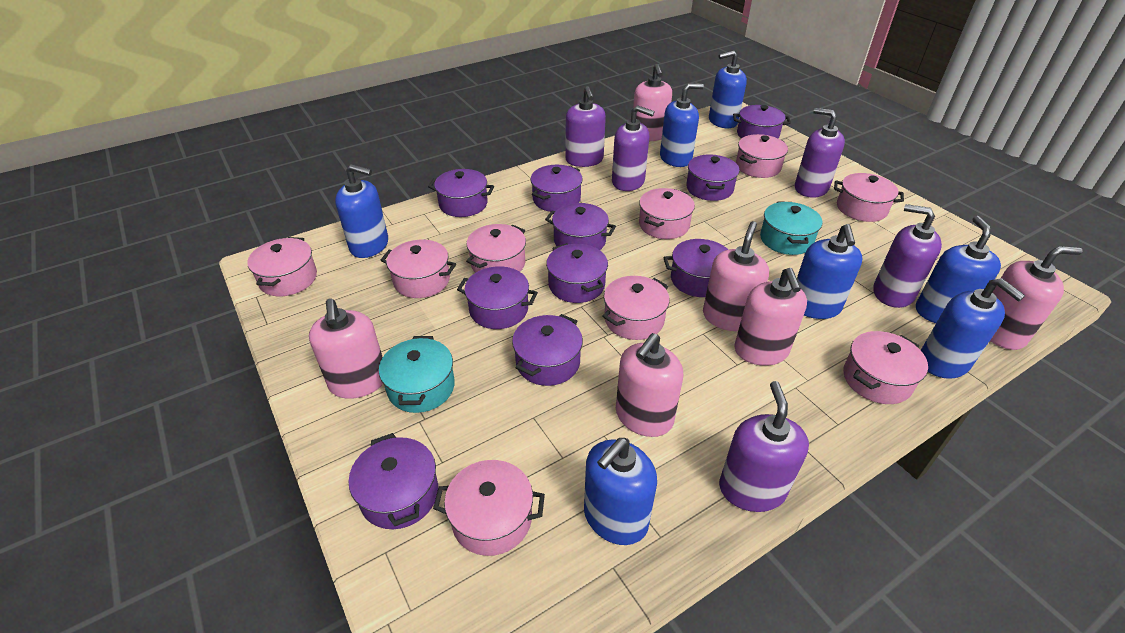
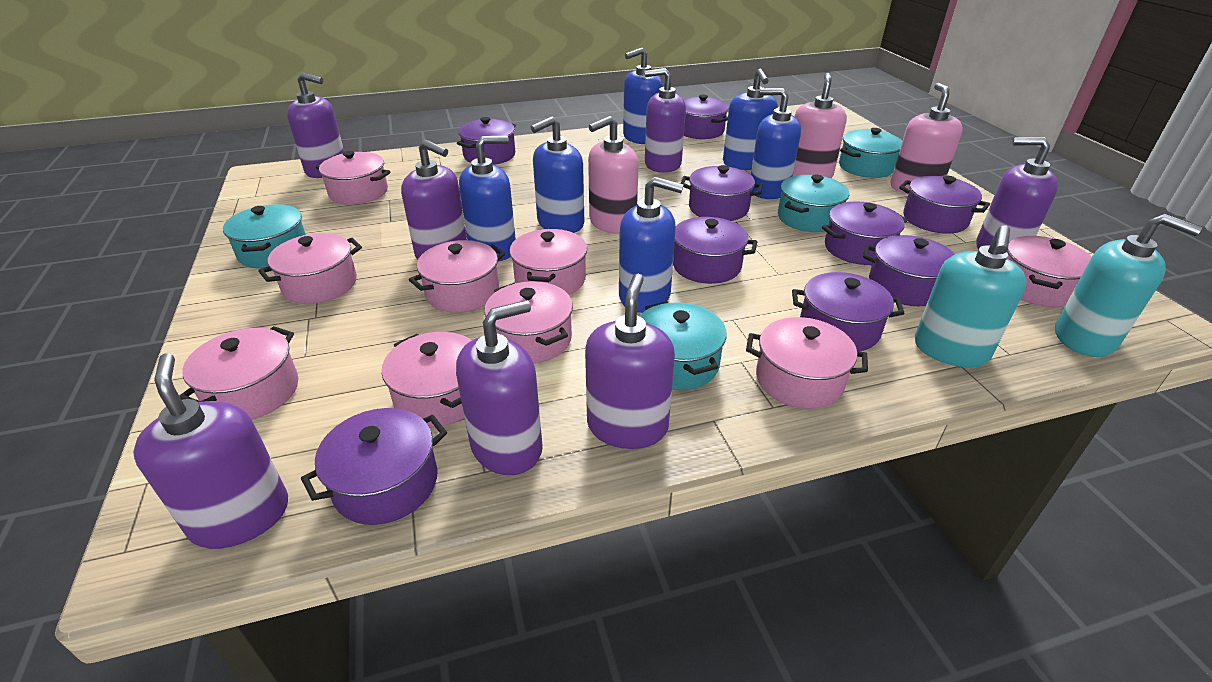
blue soap dispenser: [335,164,388,258] [584,438,657,545] [660,83,704,167] [709,51,747,128] [797,224,863,319] [916,216,1001,323] [921,278,1025,379] = 7 -> [459,136,516,261] [531,116,584,233] [619,177,684,313] [623,48,663,144] [723,68,778,170] [751,88,801,199] = 6
pink soap dispenser: [309,299,383,399] [616,333,683,437] [633,64,672,141] [703,221,769,331] [734,268,807,366] [990,246,1083,350] = 6 -> [588,116,639,234] [793,73,847,178] [890,83,963,194] = 3
purple pot: [348,433,438,529] [428,169,494,217] [457,266,538,329] [512,314,583,386] [530,165,583,212] [545,203,616,250] [546,243,608,303] [663,239,728,297] [686,155,740,201] [733,105,791,139] = 10 -> [301,408,447,525] [457,117,516,165] [673,217,757,284] [681,165,763,221] [684,94,729,139] [792,272,905,351] [822,202,908,265] [863,235,955,306] [899,176,990,234] = 9
purple soap dispenser: [566,86,606,167] [612,105,655,191] [719,381,809,512] [795,108,845,198] [873,204,942,308] = 5 -> [133,353,288,549] [287,73,344,178] [401,140,467,260] [456,300,543,475] [585,273,675,449] [645,68,686,173] [976,137,1058,250] = 7
turquoise pot: [379,336,455,413] [760,201,822,255] = 2 -> [223,204,306,269] [640,301,727,390] [778,174,849,232] [839,128,903,178] = 4
turquoise soap dispenser: none = 0 -> [915,225,1027,367] [1055,214,1202,357] = 2

